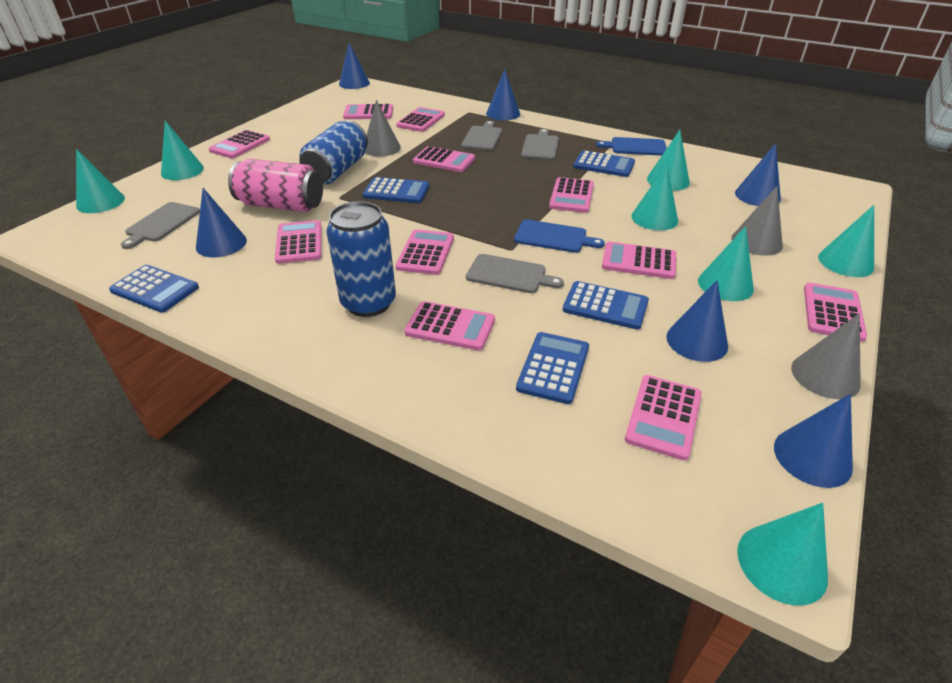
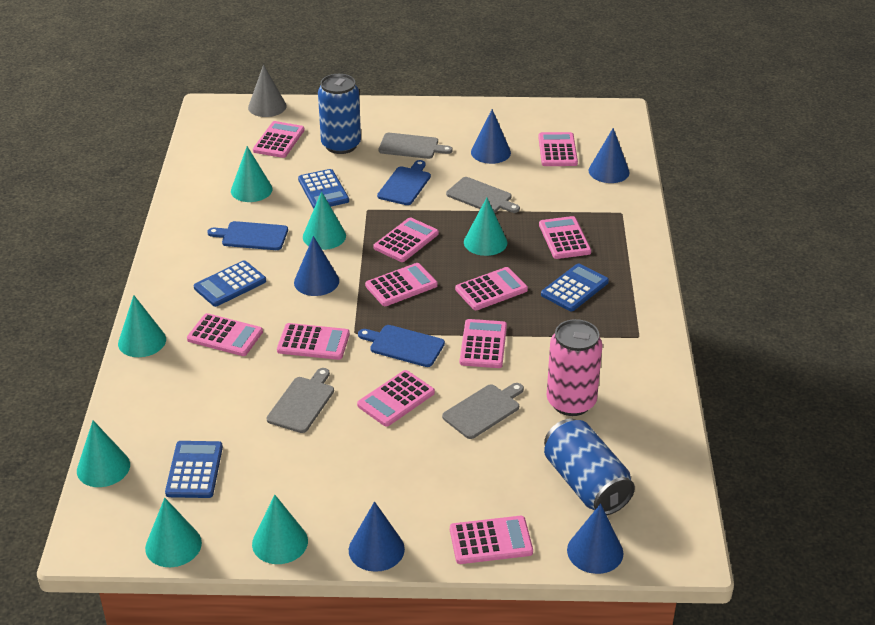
blue calculator: [109,265,199,313] [363,177,429,203] [516,332,589,404] [563,281,649,329] [573,150,635,177] = 5 -> [165,441,223,498] [194,260,266,307] [298,169,349,209] [541,263,609,311] = 4
blue cone: [196,188,247,257] [339,43,370,89] [486,69,520,120] [666,280,728,362] [735,143,781,206] [774,394,853,488] = 6 -> [294,236,339,296] [349,501,405,572] [471,109,511,164] [567,504,623,574] [589,128,630,183] = 5
blue cutting board: [514,220,605,253] [596,137,667,156] = 2 -> [207,221,288,250] [358,325,445,367] [377,160,431,205] = 3
grey cone: [365,100,401,156] [731,186,783,256] [791,314,861,399] = 3 -> [248,64,287,117] = 1

